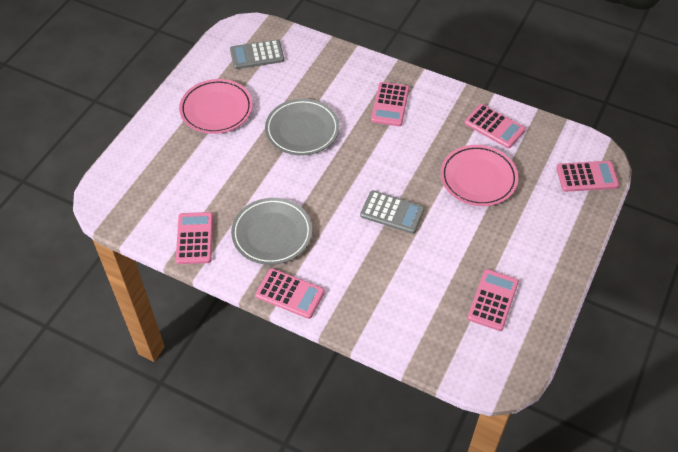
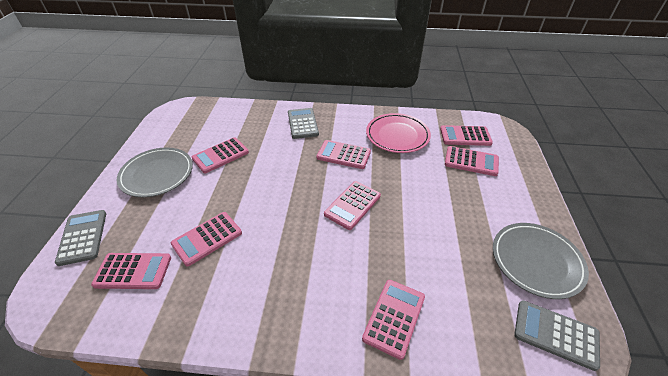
grey calculator: [230,39,284,69] [360,190,425,234] = 2 -> [55,210,106,266] [288,108,319,139] [514,300,600,371] = 3
pink calculator: [176,212,213,264] [255,268,325,319] [371,82,409,126] [464,104,526,148] [467,269,519,331] [556,161,619,192] = 6 -> [91,253,171,289] [171,212,242,267] [192,137,249,173] [316,140,371,169] [324,181,381,230] [362,280,425,360] [440,125,493,146] [445,146,499,176] = 8
pink plate: [179,79,253,134] [441,145,518,206] = 2 -> [366,113,431,153] = 1

